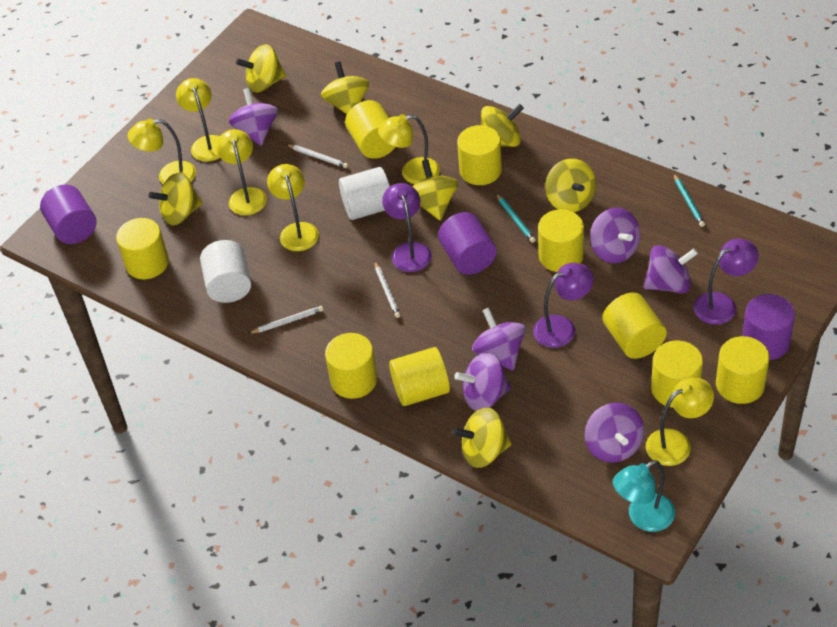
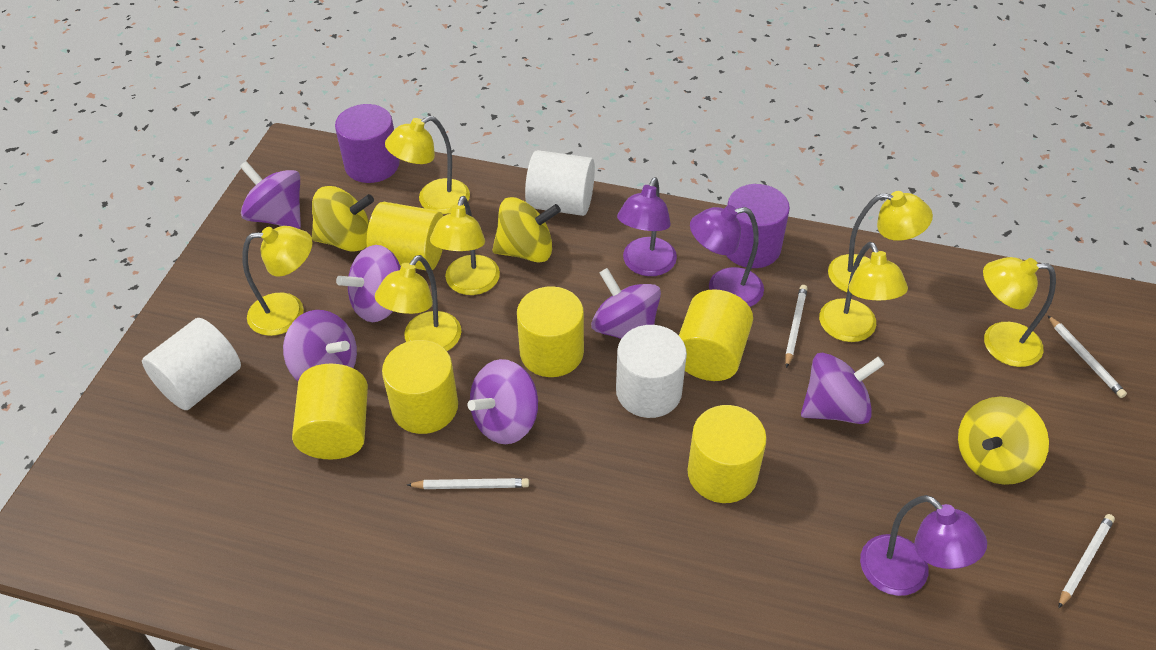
purple cylinder: [40,184,97,244] [438,212,497,275] [742,294,795,360] = 3 -> [335,104,400,183] [726,184,790,268] = 2
turquoise lamp: [613,460,675,532] = 1 -> none = 0
turquoise pencil: [496,193,536,243] [673,173,705,227] = 2 -> none = 0
white cylinder: [200,240,251,303] [339,167,390,220] = 2 -> [142,318,241,410] [525,150,595,216] [616,325,687,418] = 3
white pencil: [248,306,323,334] [286,144,348,168] [374,261,401,318] = 3 -> [407,478,529,489] [785,285,808,368] [1048,315,1127,398] [1058,514,1115,608] = 4
yellow cylinder: [116,218,169,279] [325,333,377,399] [345,100,395,159] [389,347,450,406] [457,125,502,185] [538,209,584,272] [602,292,667,359] [651,341,703,408] [716,336,770,404] = 9 -> [292,364,368,460] [367,202,443,270] [382,340,458,434] [517,286,584,377] [679,289,753,381] [687,405,767,503] = 6
yellow lamp: [127,119,196,184] [176,78,220,162] [216,129,267,215] [267,164,319,251] [378,114,440,184] [646,378,714,466] = 6 -> [242,226,312,336] [375,255,461,351] [385,116,470,214] [430,196,500,295] [819,242,908,342] [828,191,933,292] [983,257,1056,367] = 7
yellow spinning top: [149,173,203,225] [236,44,286,93] [321,61,369,114] [412,159,458,221] [453,407,512,468] [481,104,524,147] [545,159,596,212] = 7 -> [312,186,374,252] [492,197,561,262] [958,396,1049,485] = 3

